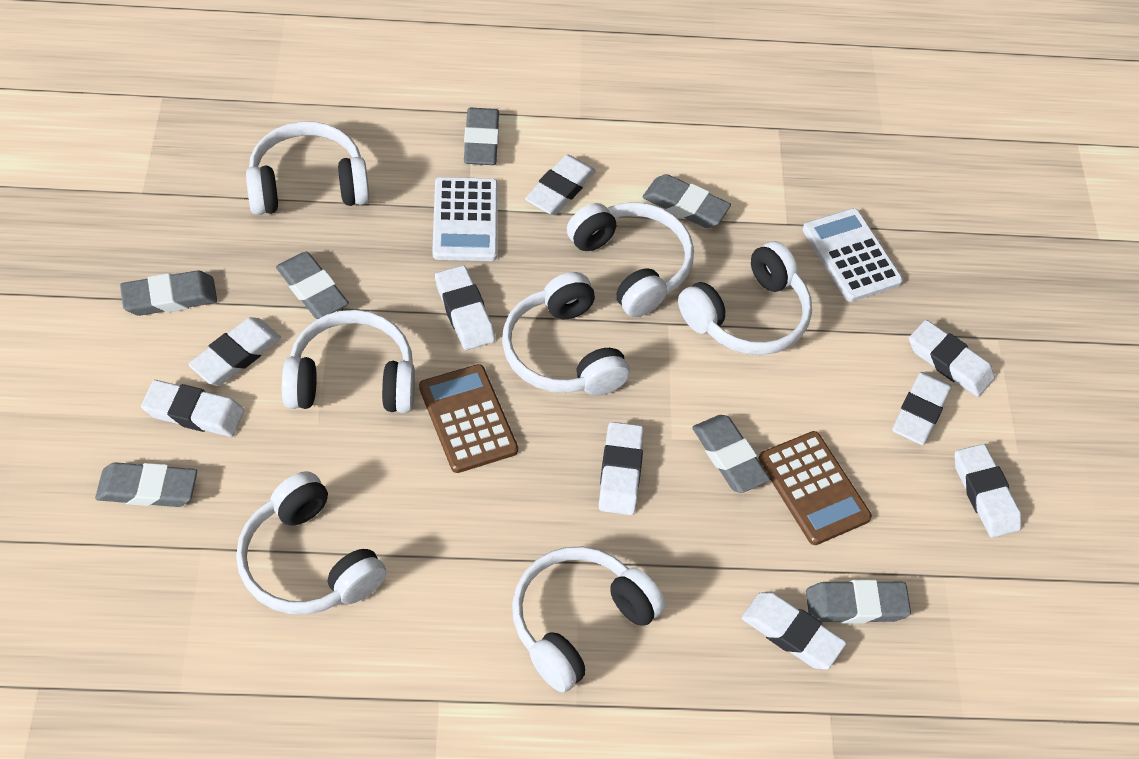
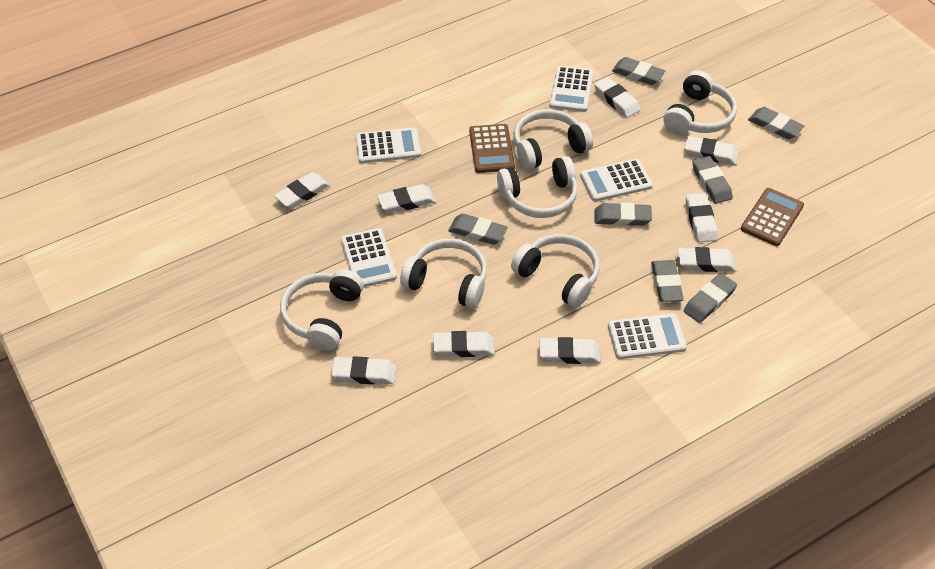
white calculator: [432,177,498,261] [803,208,903,302] = 2 -> [341,228,397,287] [355,127,421,164] [549,66,593,112] [580,159,653,202] [608,313,687,359] = 5
white headphones: [236,471,387,615] [246,121,369,215] [282,310,415,413] [502,272,630,396] [512,547,665,692] [567,202,694,317] [678,241,812,355] = 7 -> [280,269,364,351] [400,239,487,308] [497,156,578,218] [511,234,600,308] [513,109,593,170] [664,70,737,134] = 6

